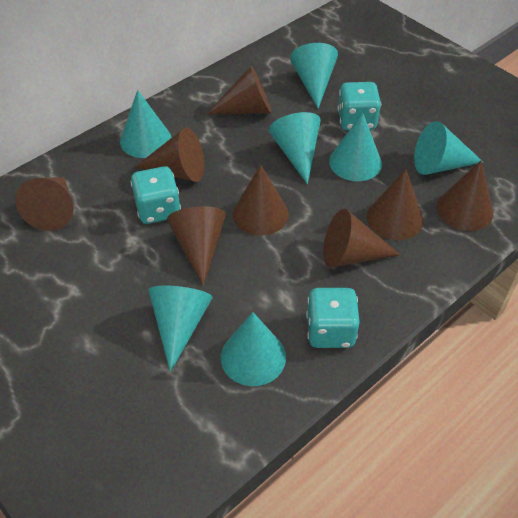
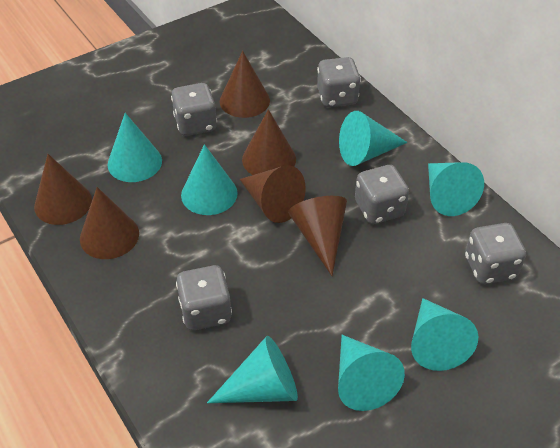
brown cone: [15,177,74,231] [135,128,204,182] [167,206,226,286] [207,66,272,115] [233,165,289,236] [323,209,400,267] [367,169,423,240] [437,161,493,231] = 8 -> [34,154,92,225] [80,187,139,259] [220,51,270,118] [240,165,306,223] [242,109,296,175] [288,196,347,276] = 6
grey dice: none = 0 -> [171,83,217,136] [176,265,232,330] [317,57,361,107] [355,165,409,224] [465,223,526,284] = 5
turquoise dice: [130,166,181,224] [306,288,360,348] [337,82,381,131] = 3 -> none = 0

